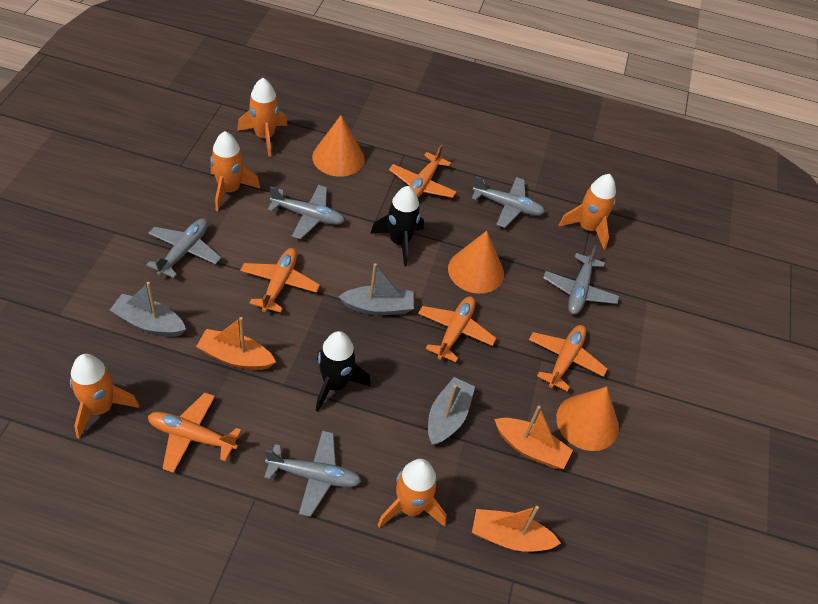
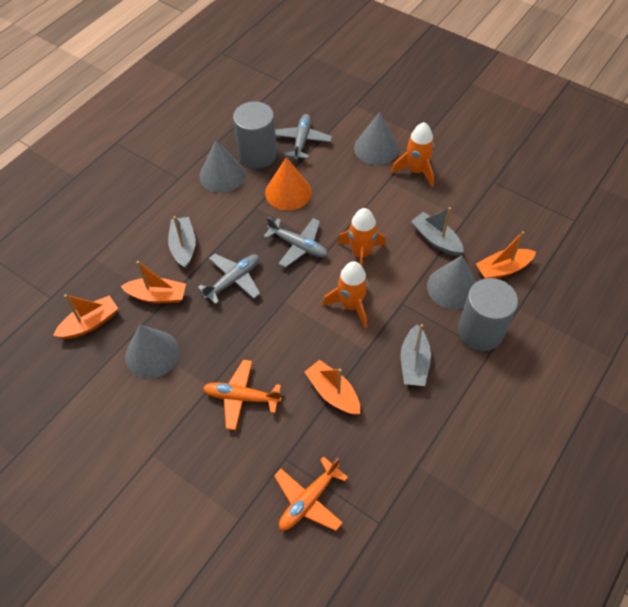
black rocket: [316,331,371,412] [370,186,424,266] = 2 -> none = 0
grey cone: none = 0 -> [125,325,180,378] [199,140,245,193] [354,112,399,165] [427,255,476,309] = 4
grey cylinder: none = 0 -> [233,102,277,169] [458,278,518,351] = 2
grey plane: [146,218,221,278] [264,431,362,517] [268,185,345,239] [472,176,545,228] [543,245,619,315] = 5 -> [198,254,260,304] [263,217,328,268] [275,114,332,160] = 3
orange boat: [196,317,276,370] [472,506,561,552] [494,406,573,469] = 3 -> [53,294,118,339] [121,261,186,303] [305,360,360,415] [476,231,536,278] = 4
orange cone: [312,115,365,177] [448,231,504,294] [556,387,619,451] = 3 -> [265,157,312,210] = 1
orange plane: [148,393,241,473] [240,248,320,313] [389,145,456,198] [418,296,496,362] [529,325,607,392] = 5 -> [203,360,282,430] [274,456,348,531] = 2
orange rocket: [70,354,139,439] [210,131,260,211] [237,78,288,157] [378,459,447,528] [559,174,616,250] = 5 -> [322,261,368,328] [338,208,386,266] [391,122,434,187] = 3

